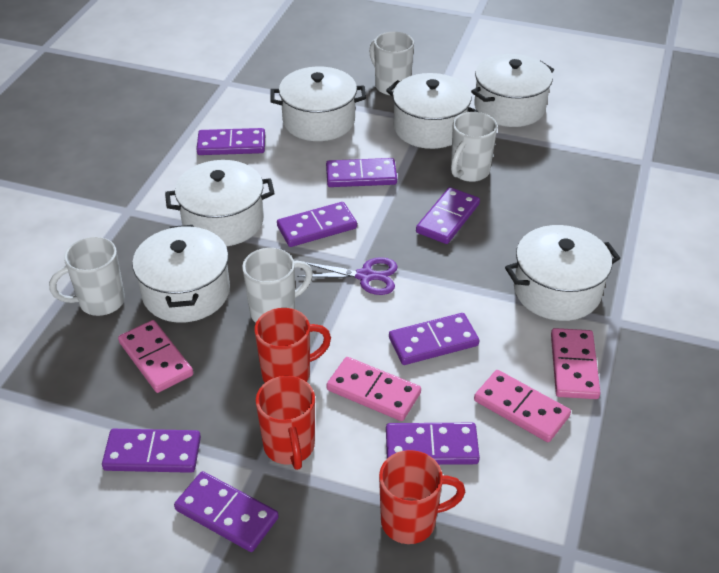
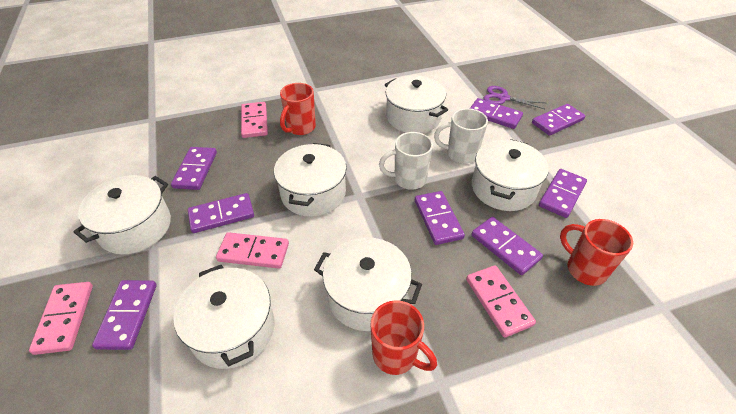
white mug: [49,237,125,316] [242,248,313,323] [369,32,414,96] [451,112,497,182] = 4 -> [379,132,433,190] [434,108,488,164] = 2

